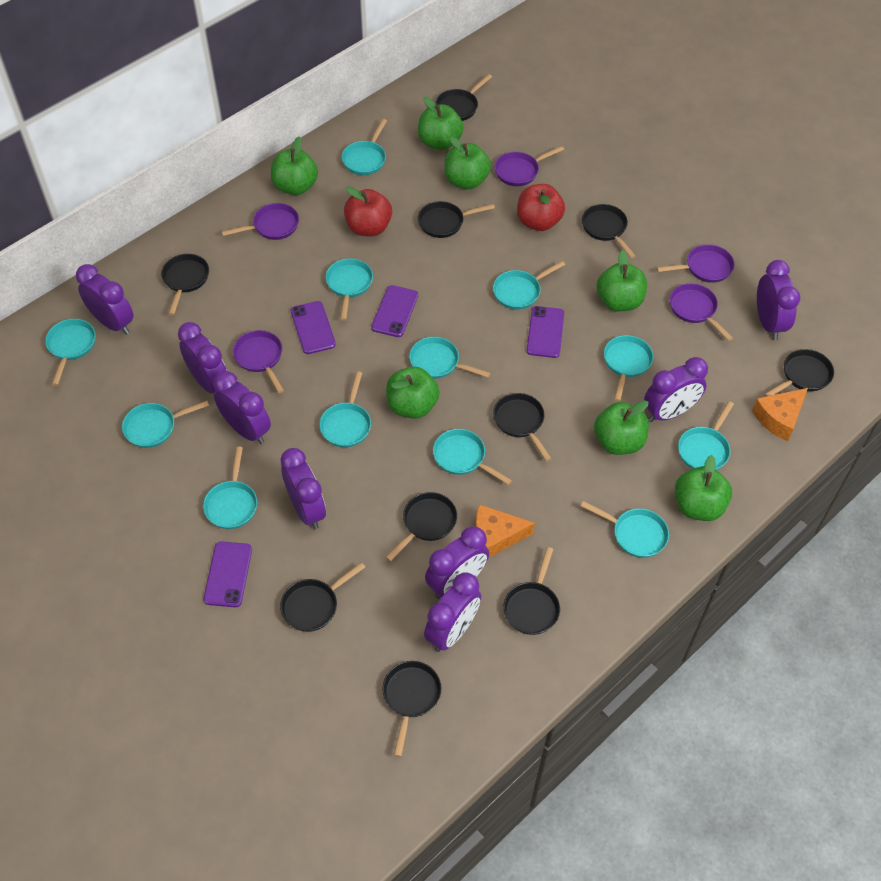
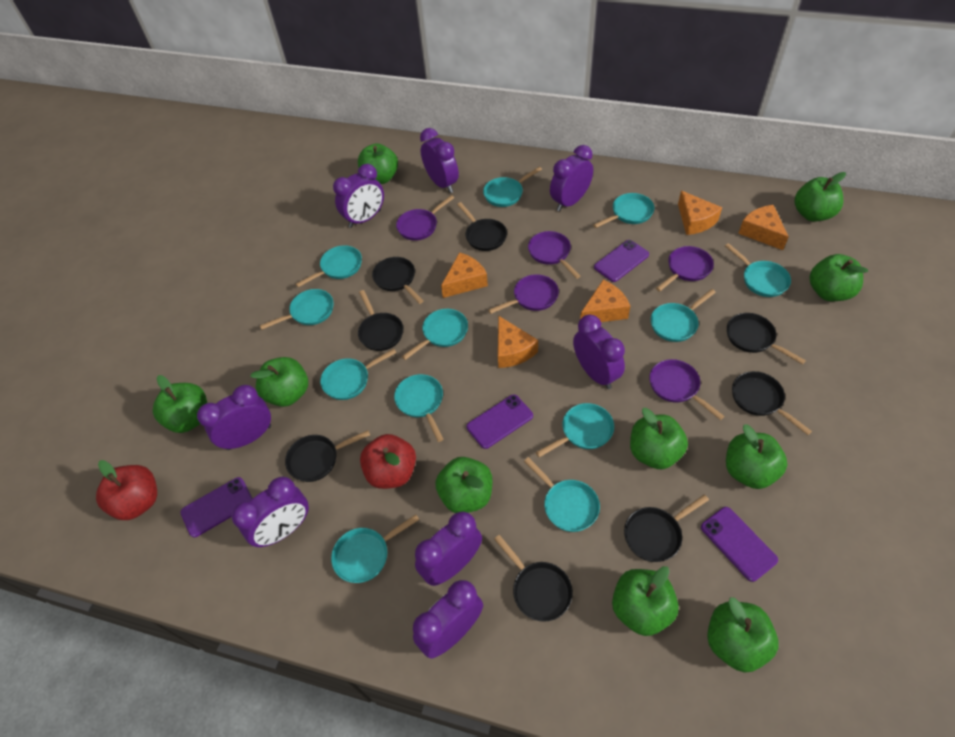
black pan: [161,254,209,315] [280,562,365,632] [382,661,442,757] [385,492,457,562] [418,201,495,238] [435,74,492,121] [493,393,552,461] [504,547,560,635] [582,204,636,258] [764,349,834,397] = 10 -> [285,430,370,482] [358,290,403,351] [372,257,423,304] [457,202,507,251] [494,535,573,622] [624,495,709,562] [727,313,806,365] [732,371,812,435] = 8
green apple: [271,136,318,195] [386,367,440,419] [418,97,464,150] [444,136,491,189] [594,400,649,455] [597,250,647,311] [675,455,732,521] = 7 -> [153,375,207,433] [250,357,308,407] [358,143,398,184] [436,457,492,513] [612,566,679,636] [630,408,688,469] [707,597,779,672] [726,424,787,489] [794,172,846,221] [809,254,868,301] = 10
orange cheese: [476,504,535,557] [752,388,808,441] = 2 -> [441,252,488,298] [498,316,538,368] [580,280,630,322] [678,191,722,235] [738,205,789,250] = 5

